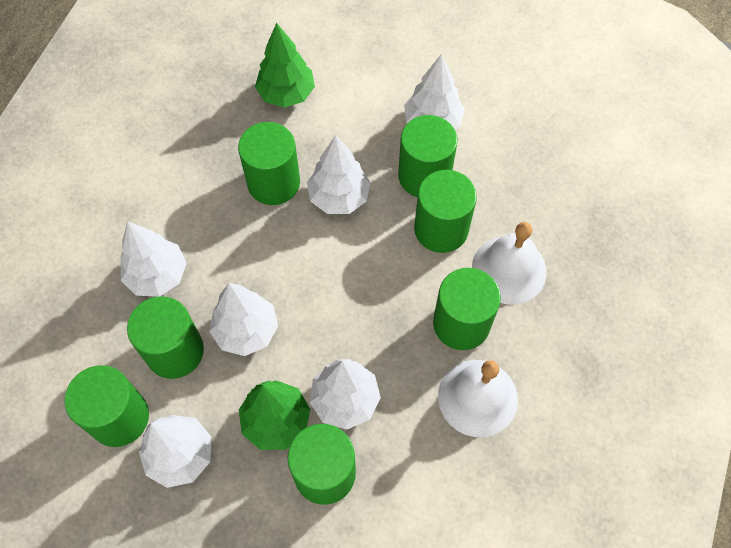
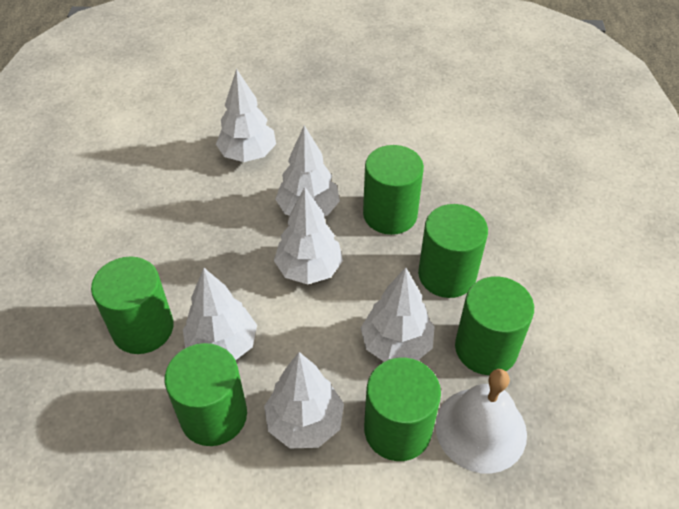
green cylinder: [64,365,149,447] [127,296,204,379] [238,122,300,205] [287,424,356,505] [398,115,458,197] [414,170,477,253] [433,268,501,350] = 7 -> [91,256,174,354] [165,343,247,446] [363,145,424,235] [364,357,441,461] [418,204,488,298] [455,276,534,375] = 6
green tree: [239,380,310,450] [255,23,315,108] = 2 -> none = 0
white bell: [438,360,518,437] [472,222,547,305] = 2 -> [436,369,527,474] = 1

